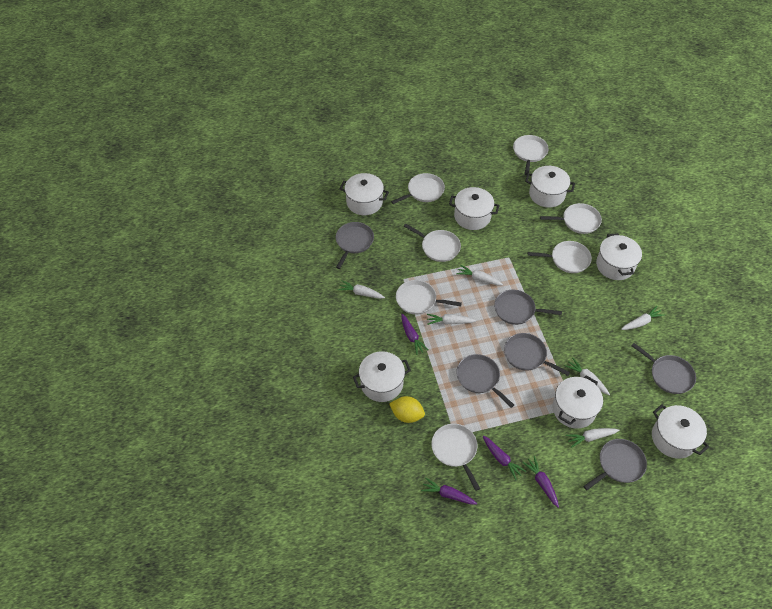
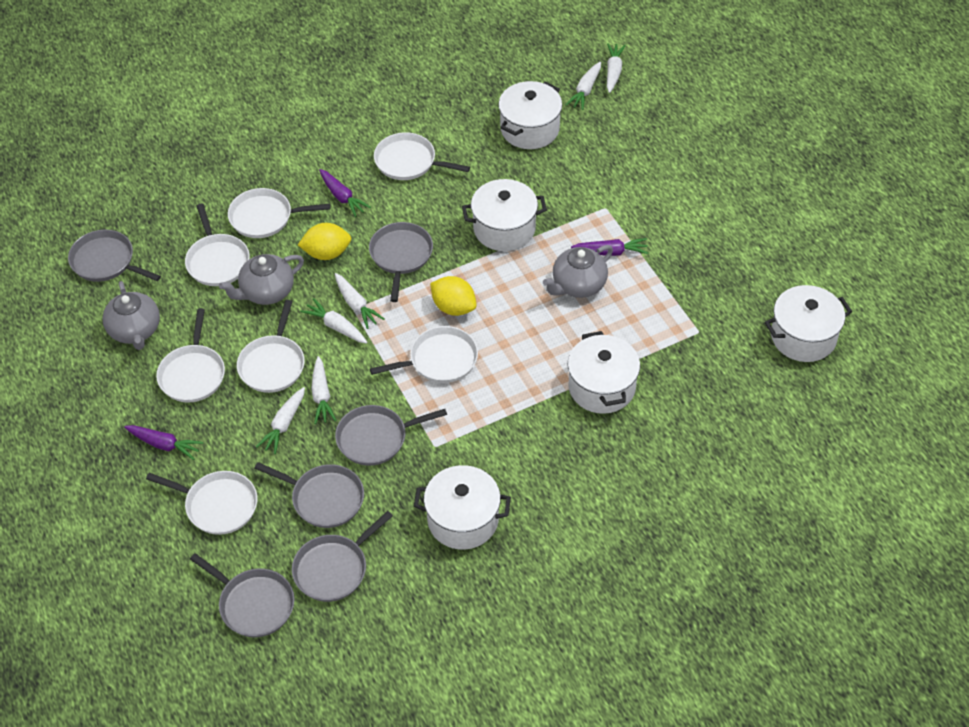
grey teapot: none = 0 -> [102,281,160,350] [219,254,304,305] [543,245,613,298] = 3
purple carrot: [401,314,428,355] [421,478,477,505] [483,436,526,480] [522,456,559,508] = 4 -> [124,425,203,460] [319,169,371,217] [571,238,648,256] = 3
white pot: [340,173,389,215] [353,351,411,402] [449,187,499,230] [525,166,575,207] [553,375,603,429] [596,233,642,280] [652,404,709,458] = 7 -> [414,465,511,550] [462,179,547,251] [499,81,562,149] [568,331,640,414] [765,285,852,362] = 5
yellow lemon: [389,396,425,423] = 1 -> [298,223,351,260] [430,276,477,316] = 2

